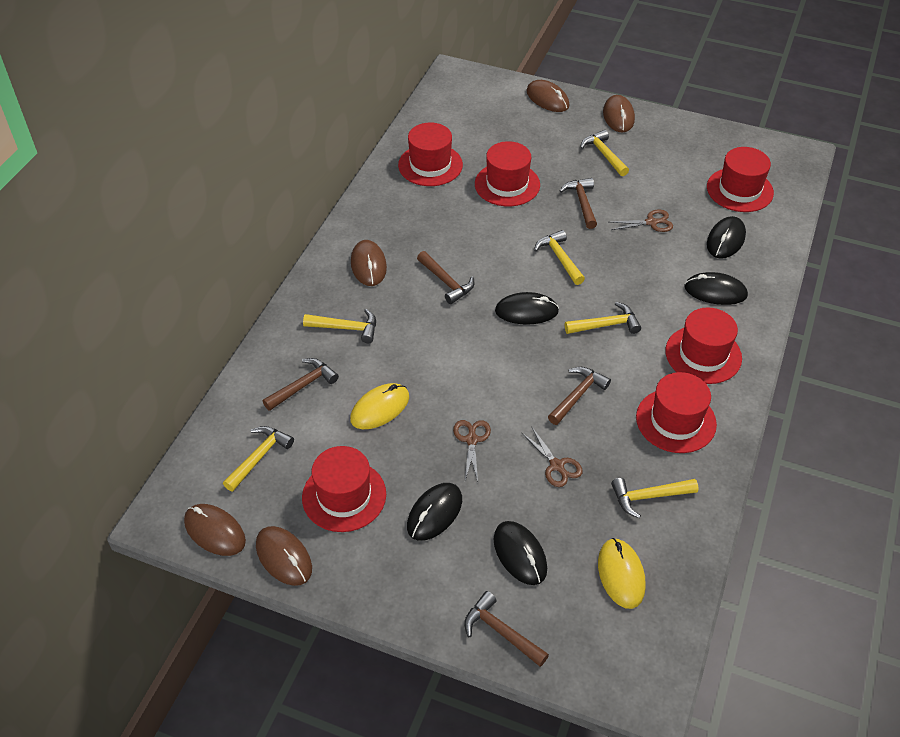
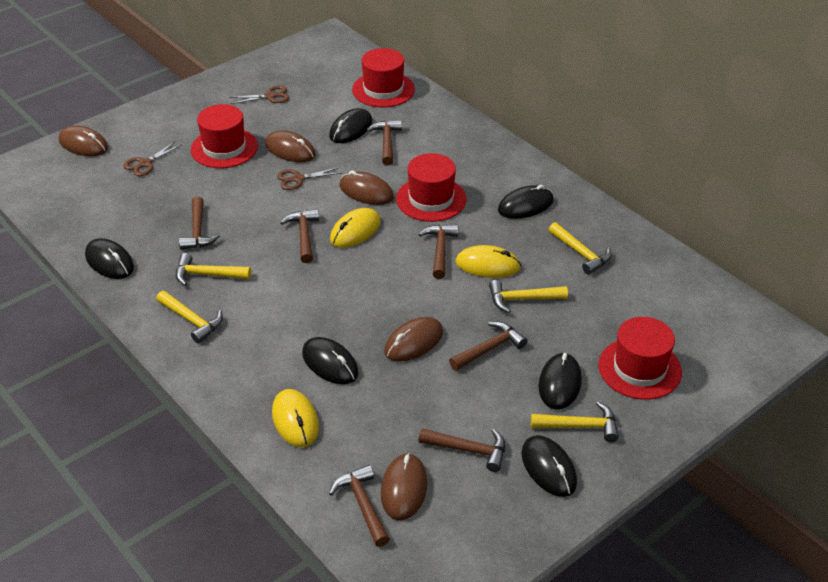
black mouse: [407,483,462,541] [494,521,547,585] [495,292,559,325] [684,272,748,305] [707,216,746,259] = 5 -> [85,238,134,279] [302,337,359,384] [329,108,372,143] [498,185,554,219] [521,435,577,497] [538,353,582,409] = 6
brown hammer: [263,358,339,411] [417,251,474,304] [464,591,549,667] [548,367,611,425] [560,178,597,229] = 5 -> [179,196,220,250] [280,209,319,263] [329,465,390,547] [367,120,402,166] [419,225,458,279] [419,428,505,472] [449,321,527,371] = 7
red hat: [302,446,386,532] [398,123,463,186] [475,141,540,206] [636,372,717,453] [665,307,742,384] [707,147,774,212] = 6 -> [191,104,258,168] [352,48,415,107] [396,153,467,222] [598,317,682,400] = 4
yellow hammer: [223,426,294,491] [303,309,376,343] [534,230,585,285] [565,302,641,334] [580,130,629,176] [611,478,698,518] = 6 -> [156,291,223,343] [176,253,251,286] [489,280,568,313] [531,402,619,442] [548,222,612,274] = 5
yellow mouse: [350,383,409,429] [598,538,646,609] = 2 -> [272,389,319,447] [330,208,381,248] [456,245,521,278] = 3

